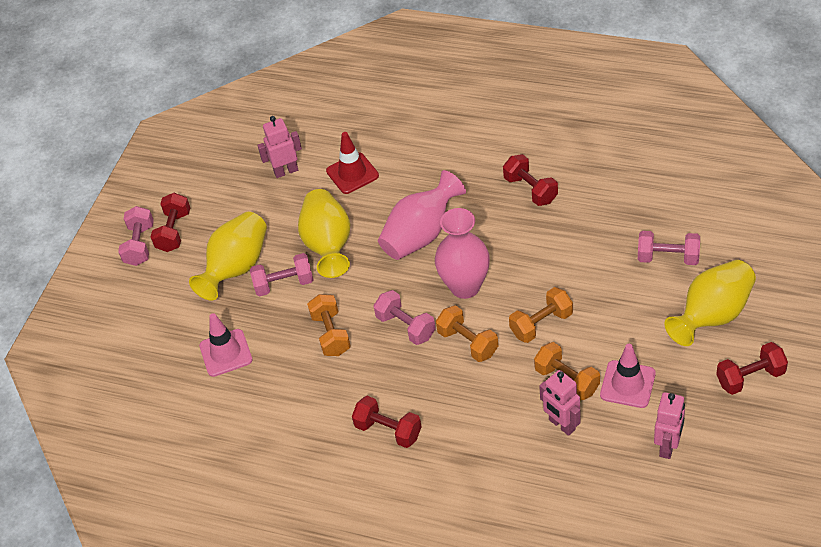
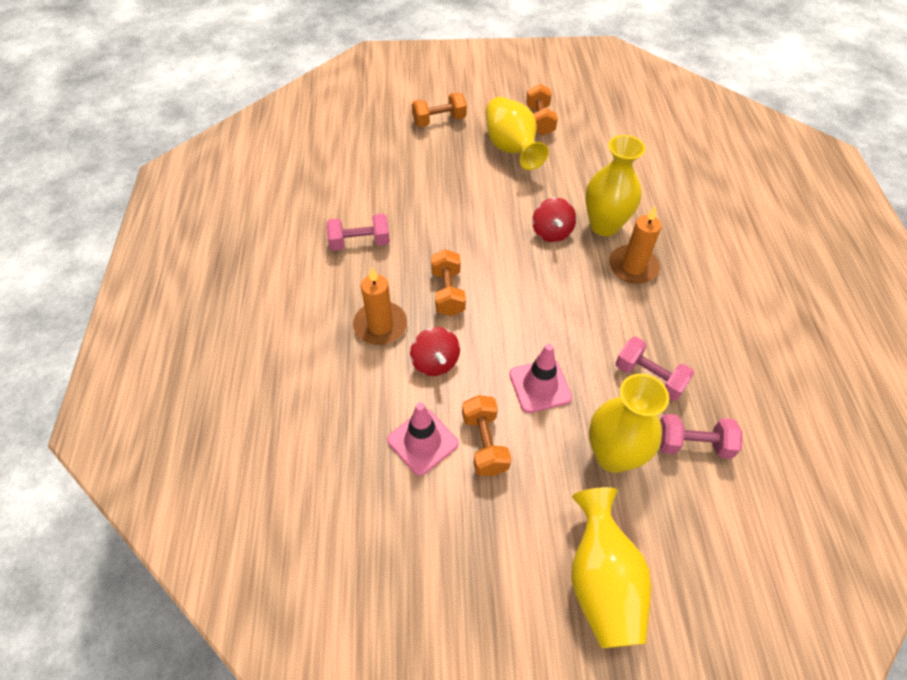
orange candle: none = 0 -> [353,268,407,345] [609,206,662,284] = 2
pink dumbbell: [118,206,154,266] [250,253,313,297] [374,290,436,345] [638,231,700,265] = 4 -> [326,214,390,251] [616,337,694,401] [659,414,743,459] = 3
pink robot: [257,116,302,178] [539,370,581,436] [654,392,685,459] = 3 -> none = 0
pink vase: [378,170,466,260] [435,208,490,299] = 2 -> none = 0
red dumbbell: [150,193,190,252] [352,396,422,448] [503,154,558,206] [716,342,788,395] = 4 -> none = 0
red spinning top: none = 0 -> [410,327,460,376] [532,198,576,242] = 2
red traffic cone: [326,132,379,194] = 1 -> none = 0
yellow vase: [189,212,267,301] [298,189,350,278] [664,260,756,346] = 3 -> [485,97,549,170] [571,487,651,648] [585,135,645,236] [589,374,669,473] = 4

